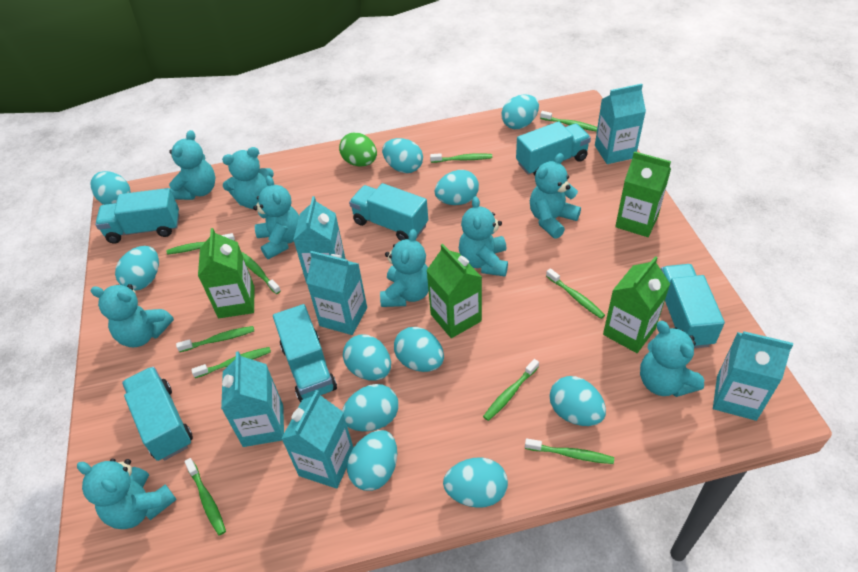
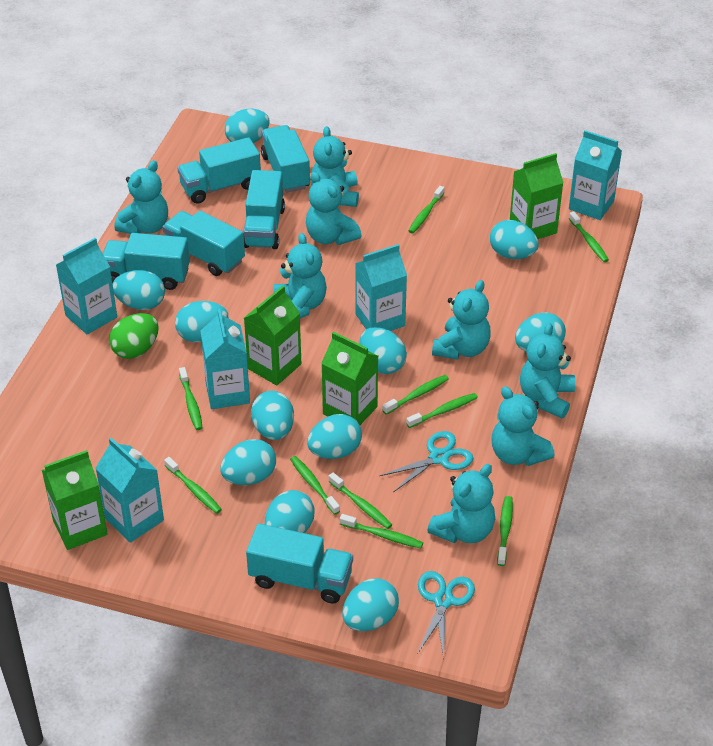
turquoise carton: [221,351,284,447] [281,390,353,488] [293,196,345,282] [306,251,367,335] [595,84,646,164] [713,331,793,421] = 6 -> [56,238,117,335] [95,438,164,543] [200,309,250,409] [355,244,407,331] [569,130,622,220] = 5
turquoise scissors: none = 0 -> [379,431,473,492] [418,571,475,659] = 2
turquoise teddy bear: [77,459,177,529] [90,284,174,347] [169,130,215,200] [222,147,274,209] [253,176,299,259] [380,229,429,307] [459,196,508,276] [530,153,581,239] [640,321,704,397] = 9 -> [114,160,168,234] [274,233,327,318] [306,172,361,245] [310,126,359,207] [427,464,495,543] [432,280,491,360] [491,386,555,466] [520,323,576,418] = 8

